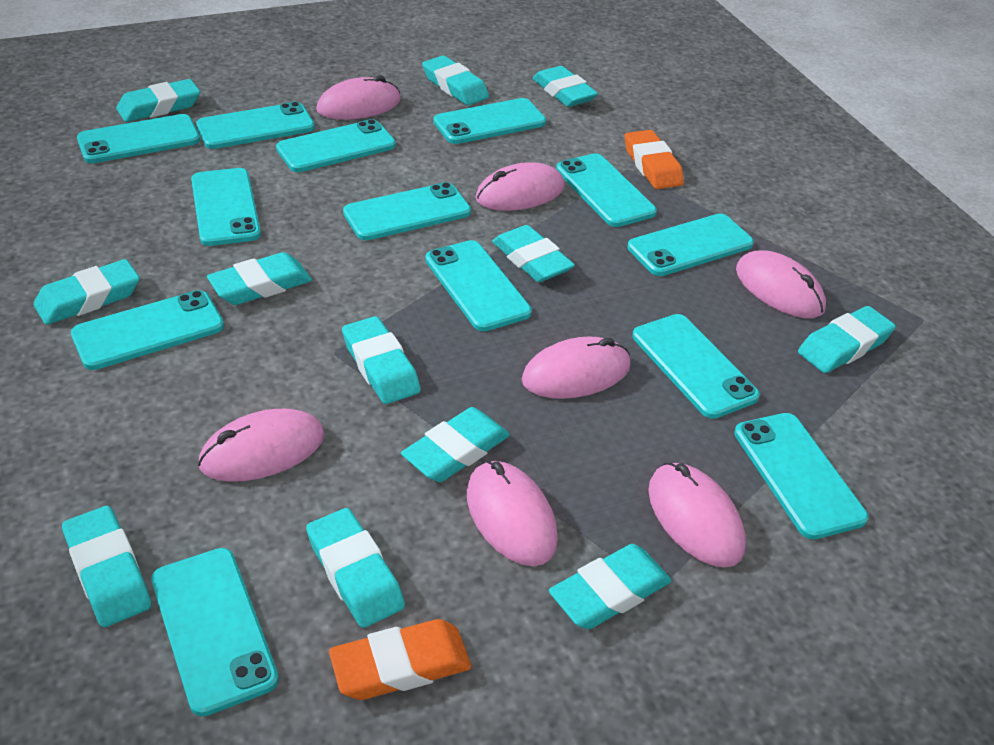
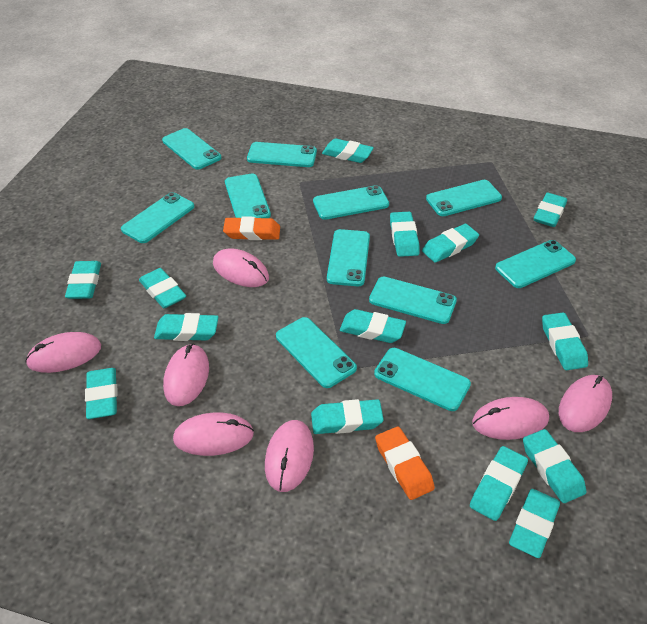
turquoise eraser: [33,259,140,325] [62,506,151,627] [116,79,200,122] [207,252,312,305] [306,508,405,628] [342,316,421,404] [401,407,510,482] [422,56,489,105] [492,225,575,282] [532,66,598,107] [549,544,672,629] [798,306,896,373] = 12 -> [65,261,101,299] [85,368,118,419] [139,268,186,308] [154,313,218,341] [311,399,384,434] [322,139,374,163] [340,309,406,343] [390,212,420,257] [422,224,479,263] [470,446,528,521] [509,489,560,558] [523,429,586,503] [534,193,567,227] [542,312,588,370] = 14
turquoise phone: [71,290,224,370] [77,114,200,163] [151,548,279,716] [191,168,261,246] [196,102,315,149] [276,119,396,172] [343,182,471,240] [425,240,532,331] [433,98,546,144] [556,153,657,227] [627,214,754,276] [632,314,760,419] [734,413,868,540] = 13 -> [121,192,194,243] [162,128,221,170] [225,173,271,218] [247,142,317,167] [276,317,357,388] [313,185,389,220] [327,229,370,286] [369,277,457,324] [374,348,471,411] [426,180,502,216] [495,240,576,288] = 11

